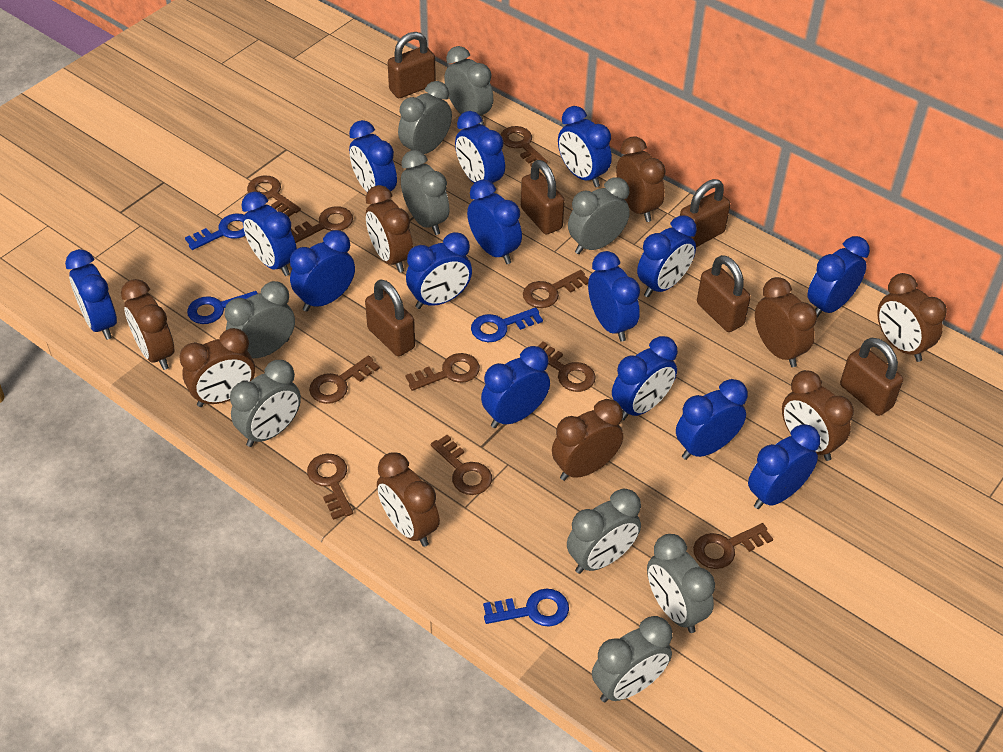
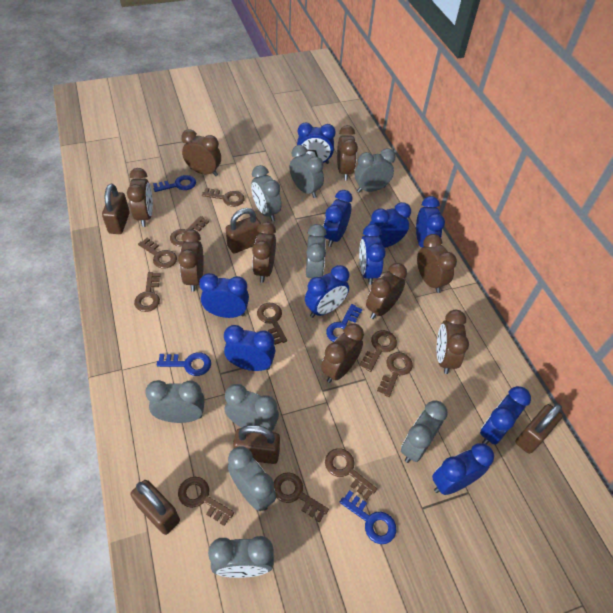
blue clock: [65,249,117,340] [241,191,297,276] [290,230,355,312] [349,120,397,192] [406,232,472,309] [455,111,505,193] [467,180,522,264] [481,346,550,428] [558,106,612,187] [588,251,640,342] [612,336,678,420] [637,215,697,297] [676,379,748,460] [748,424,820,509] [808,236,870,318] = 15 -> [199,273,249,318] [224,325,275,371] [297,122,336,164] [305,265,350,318] [323,190,353,247] [359,224,386,285] [369,202,411,248] [416,196,445,248] [432,443,494,495] [480,386,531,445] = 10
brown padlock: [365,279,415,356] [388,32,436,98] [521,160,565,235] [680,179,730,247] [697,255,751,332] [840,338,903,416] = 6 -> [102,184,130,234] [130,480,180,535] [226,208,261,254] [233,425,280,464] [515,403,563,454] = 5

